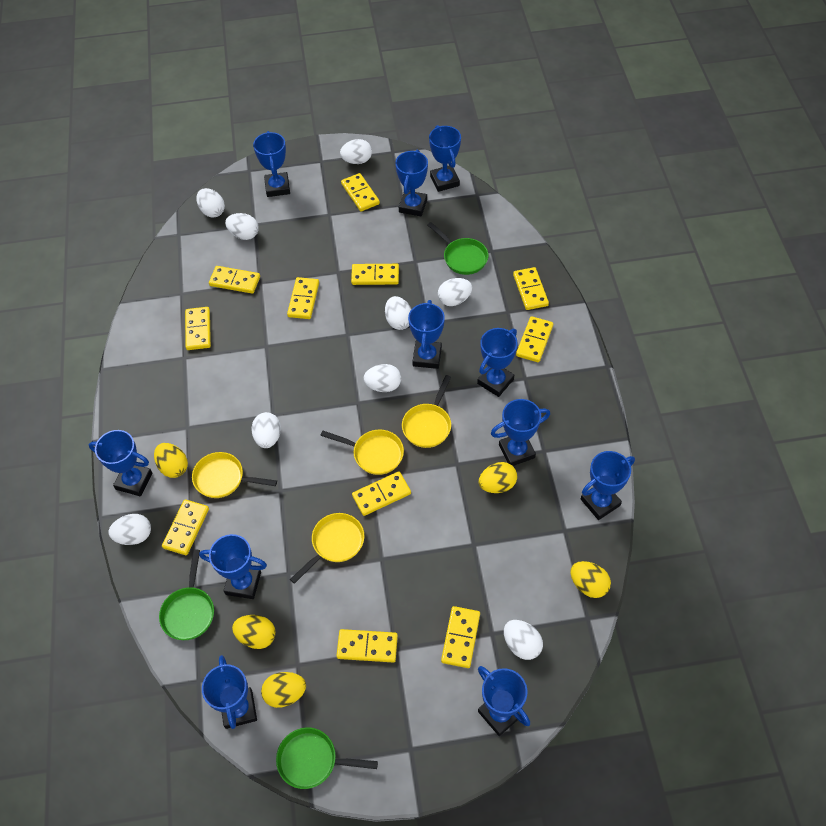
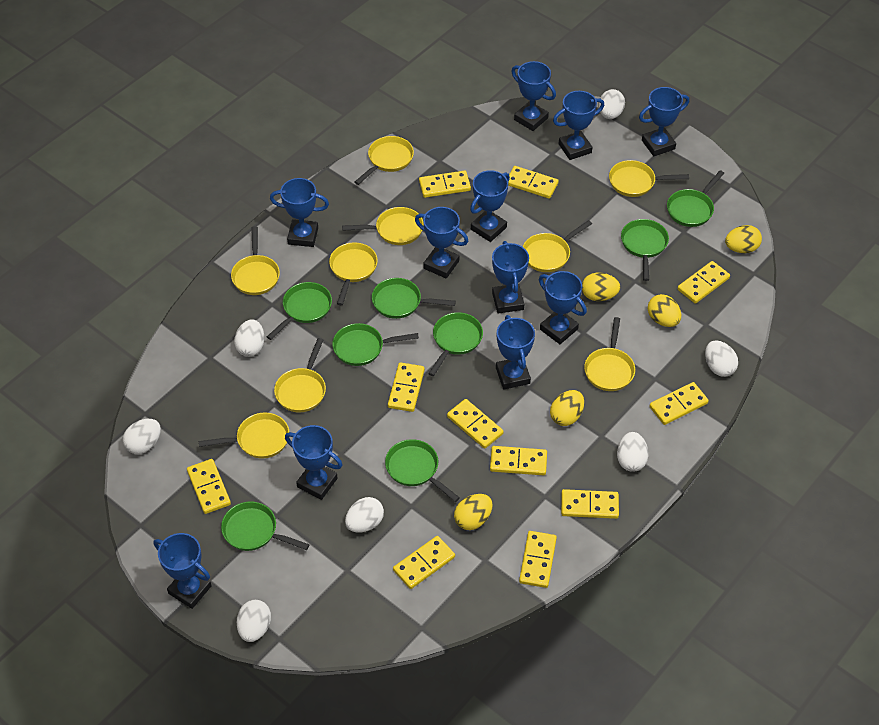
green pan: [159,550,214,640] [276,727,378,789] [428,222,488,275] = 3 -> [221,502,310,551] [267,282,332,340] [332,323,419,366] [372,278,456,319] [385,439,460,502] [428,312,483,376] [621,219,669,281] [667,170,725,227] = 8
white egg: [109,514,151,545] [196,188,225,218] [225,213,259,240] [251,412,281,448] [340,139,372,164] [363,364,401,392] [385,296,411,330] [438,278,472,306] [504,620,543,660] = 9 -> [123,419,161,454] [234,320,264,356] [236,600,271,642] [345,497,384,533] [599,89,625,119] [617,432,648,472] [705,340,738,377] = 7
yellow pan: [192,452,277,498] [290,513,364,584] [320,429,404,475] [402,375,451,448] = 4 -> [199,413,289,458] [231,226,280,295] [274,338,326,412] [329,242,378,305] [342,207,424,245] [354,136,414,185] [523,220,592,272] [584,317,635,391] [609,160,689,197] = 9

